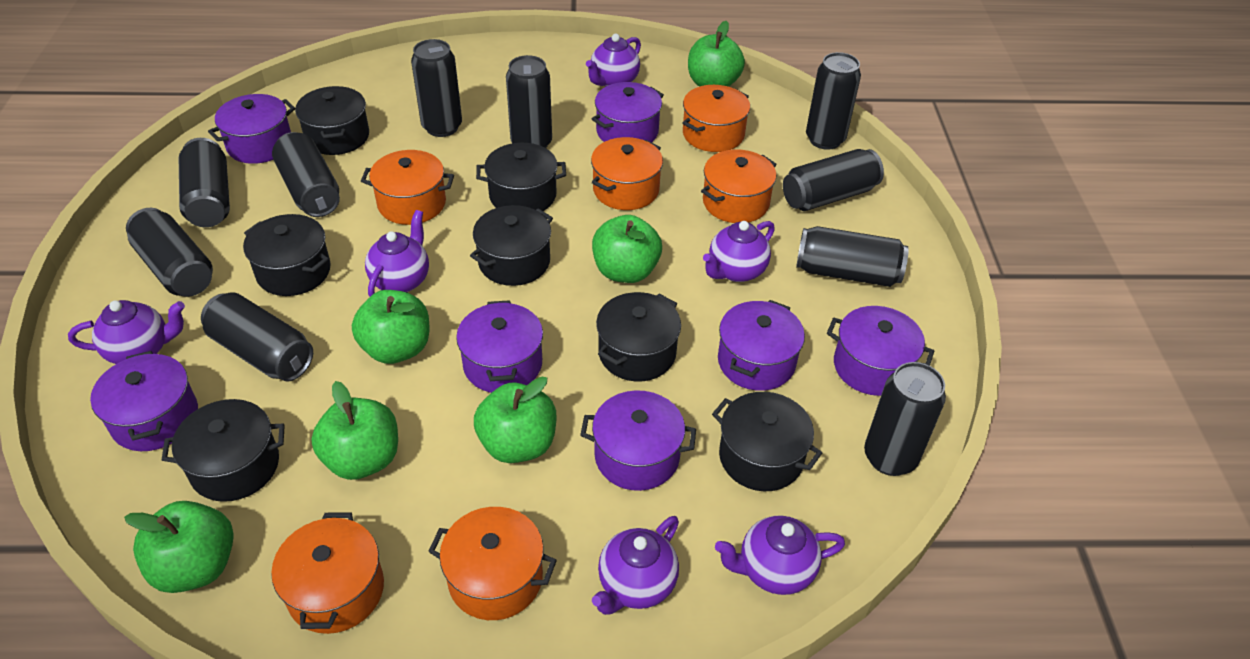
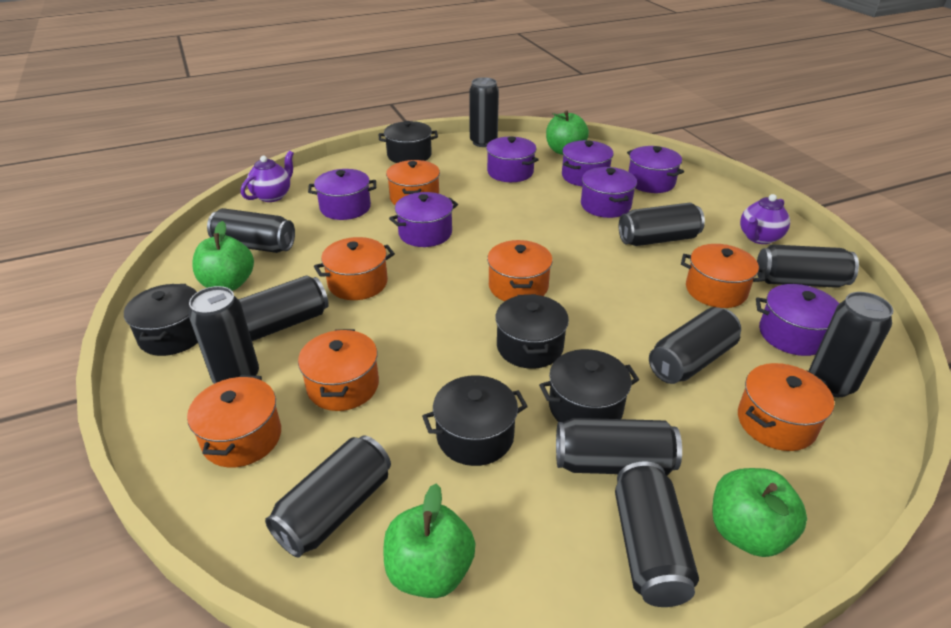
black can: [126,208,213,297] [179,138,230,227] [201,293,313,382] [272,132,340,217] [411,39,462,137] [506,55,552,148] [783,149,884,211] [796,226,909,287] [806,52,861,150] [864,362,946,476] = 10 -> [189,286,259,384] [207,208,295,253] [238,275,329,341] [265,435,391,558] [469,77,499,147] [556,418,682,475] [615,462,699,607] [619,203,705,246] [649,307,741,384] [757,244,859,288] [809,292,893,397] = 11
black pot: [162,399,285,502] [243,214,331,296] [295,86,369,155] [470,205,553,286] [476,143,566,211] [596,292,681,381] [712,392,822,491] = 7 -> [124,284,198,356] [379,121,438,163] [422,375,528,466] [495,294,569,369] [539,349,639,422] = 5
green apple: [124,501,234,593] [311,381,398,480] [352,290,429,364] [474,377,557,463] [592,215,662,283] [688,21,745,87] = 6 -> [192,221,254,291] [384,483,475,598] [546,110,589,155] [712,468,807,557] = 4
orange pot: [271,513,384,634] [361,150,454,225] [428,507,557,620] [591,137,663,210] [683,85,750,152] [701,149,777,223] = 6 -> [187,375,281,468] [298,329,379,411] [314,237,395,300] [386,160,440,205] [487,240,553,301] [681,244,766,308] [738,363,834,451] = 7
purple teapot: [68,300,185,364] [365,210,429,296] [586,34,641,87] [592,516,679,615] [703,221,775,282] [715,515,845,595] = 6 -> [241,150,294,202] [740,194,790,244] = 2

